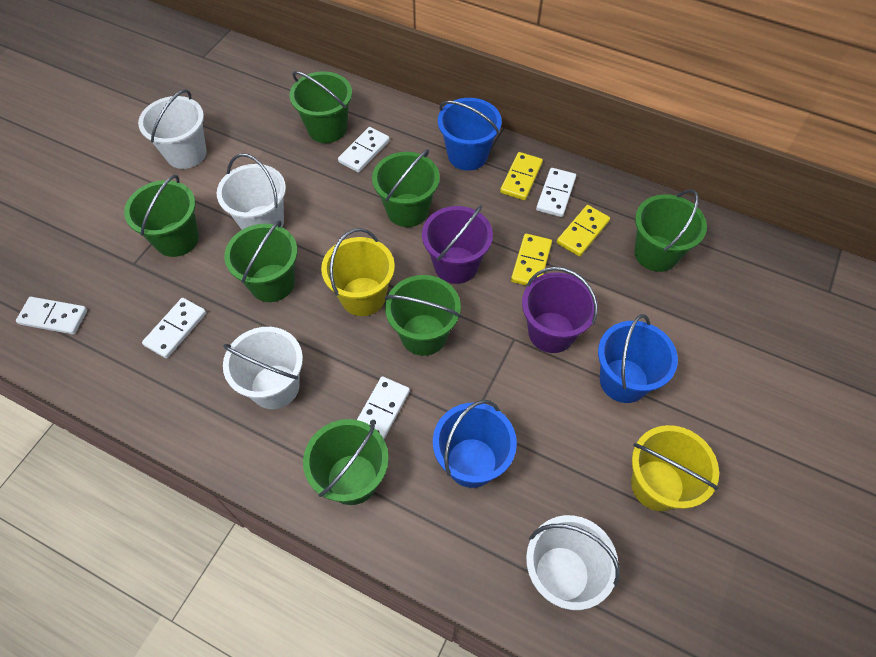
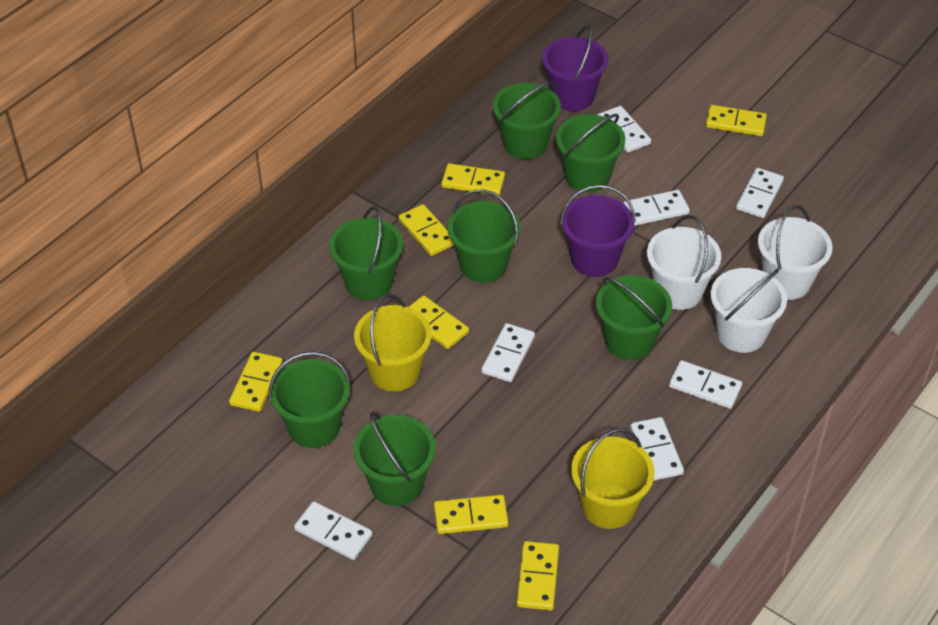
blue bucket: [433,400,517,488] [438,98,502,171] [598,314,678,403] = 3 -> none = 0
white bucket: [138,89,207,169] [217,153,286,230] [223,327,303,409] [526,515,620,610] = 4 -> [647,215,721,310] [710,268,787,353] [758,205,833,300] = 3
white domino: [16,297,87,335] [142,298,206,359] [338,127,390,173] [357,376,410,439] [536,168,576,217] = 5 -> [294,501,372,560] [481,323,535,382] [598,106,651,153] [623,190,690,226] [630,417,684,481] [669,360,742,409] [736,168,784,218] = 7
yellow domino: [500,152,543,200] [511,234,552,285] [557,205,610,256] = 3 -> [229,352,283,412] [399,204,454,256] [409,295,469,349] [434,495,508,534] [442,163,505,195] [517,541,559,610] [706,105,767,136] = 7

